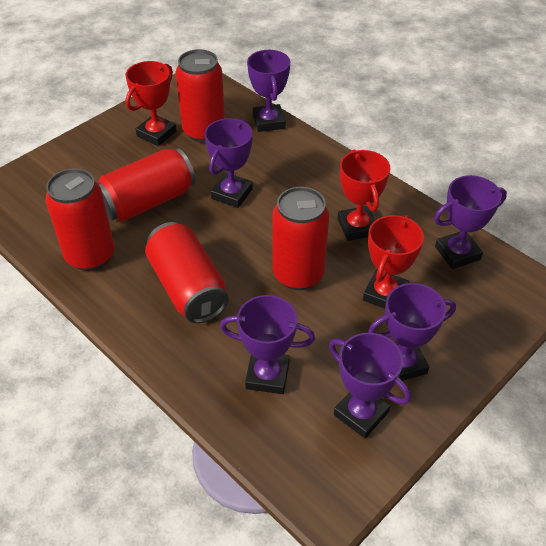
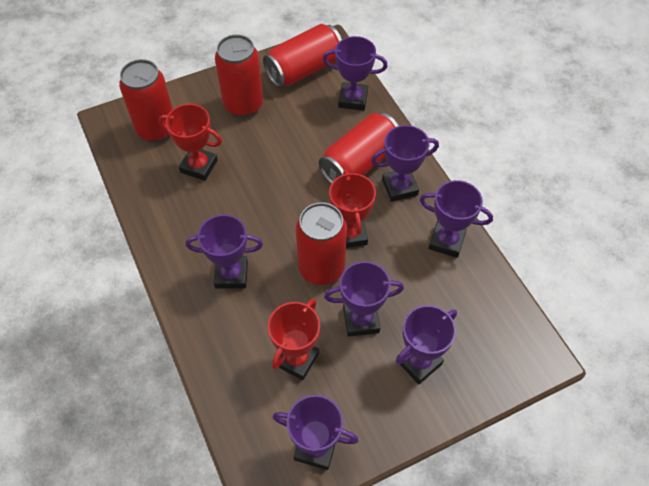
purple trophy: [204,118,253,208] [220,295,315,394] [247,50,290,132] [329,333,411,438] [368,283,456,381] [434,175,507,269] = 6 -> [186,214,263,289] [273,395,359,470] [323,36,388,111] [324,261,404,337] [371,125,439,202] [396,305,457,384] [420,180,493,258] = 7

